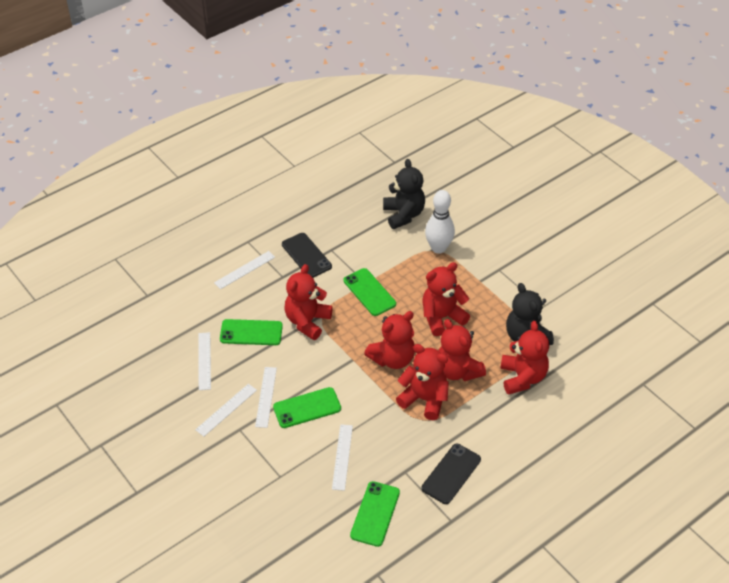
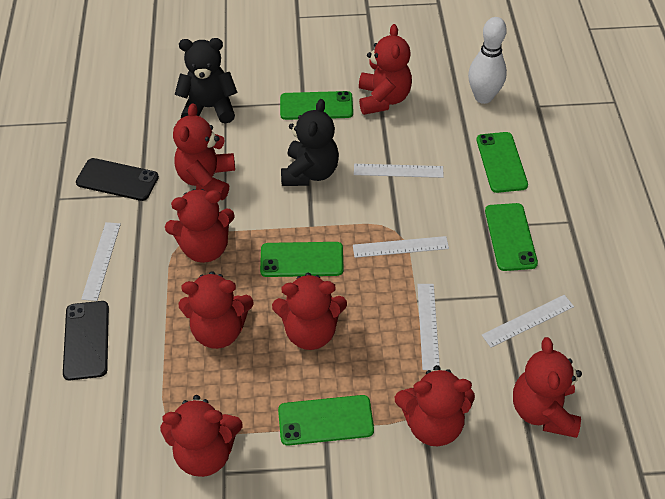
green phone: [220,319,283,345] [273,387,341,428] [343,268,396,316] [350,481,400,547] = 4 -> [260,242,344,277] [278,395,374,446] [280,91,353,120] [476,132,528,193] [485,203,538,271] = 5
red teddy bear: [284,264,333,340] [364,311,415,369] [396,344,449,420] [423,262,470,336] [438,319,486,381] [500,321,549,395] = 6 -> [160,395,243,477] [165,189,235,263] [173,103,235,200] [179,271,254,349] [272,273,347,350] [359,24,412,115] [395,365,475,446] [513,337,582,438] = 8

